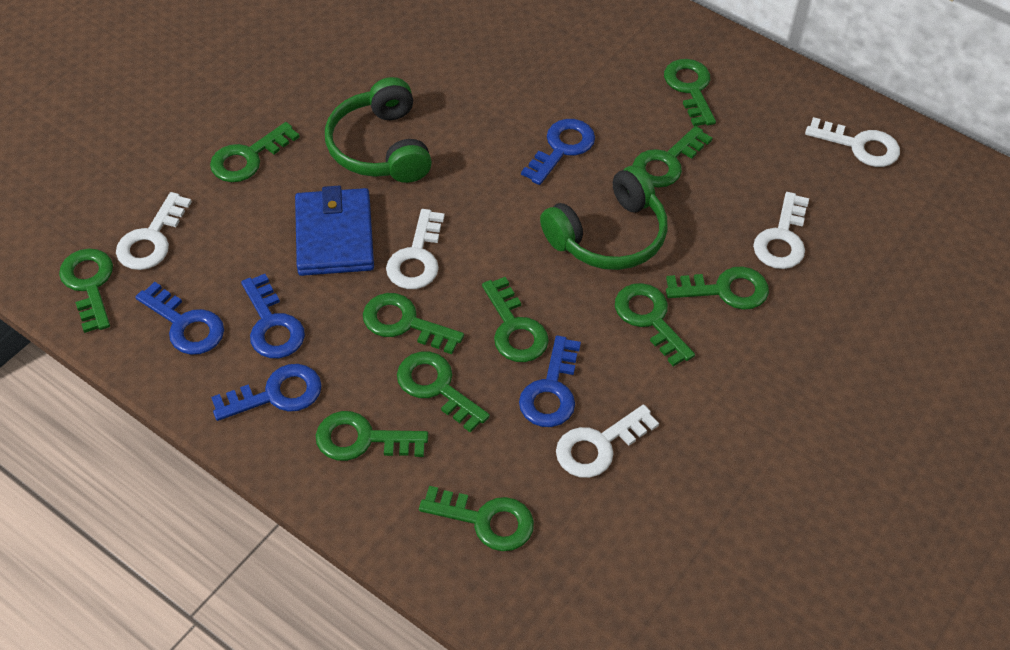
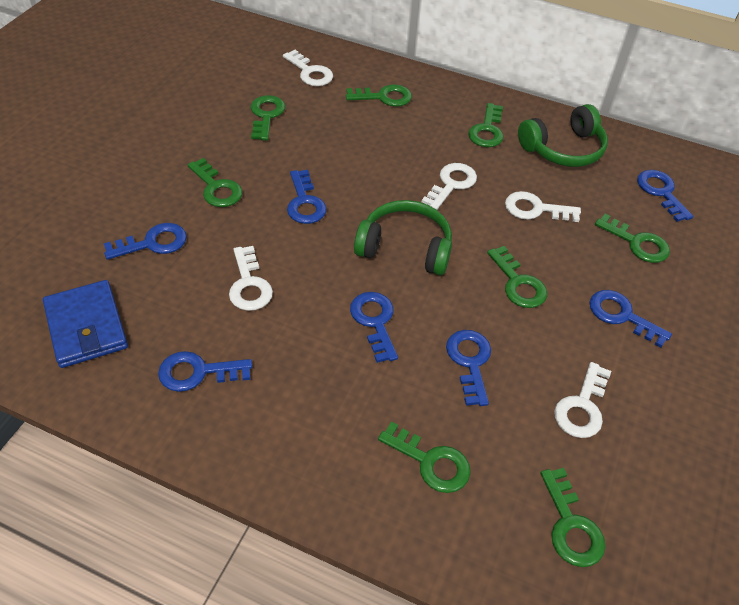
blue key: [135,282,224,355] [211,364,322,421] [241,274,305,358] [519,336,581,427] [521,119,595,185] = 5 -> [103,223,187,260] [158,351,252,392] [287,170,327,224] [350,292,398,363] [446,330,491,406] [590,290,672,348] [637,170,693,222] = 7
green key: [59,248,113,333] [210,122,300,182] [316,411,428,461] [363,293,464,354] [397,351,490,433] [419,486,534,551] [482,277,549,362] [615,283,695,367] [633,126,712,188] [664,59,716,126] [666,266,769,310] = 11 -> [188,158,242,207] [251,95,285,141] [346,84,412,107] [378,421,471,493] [468,103,504,147] [487,246,547,308] [540,468,606,567] [595,213,670,263] = 8

